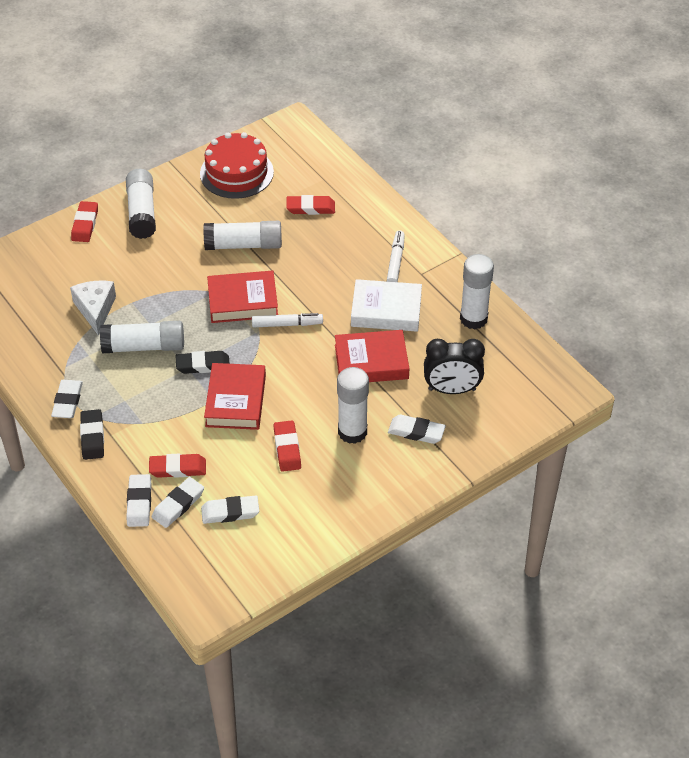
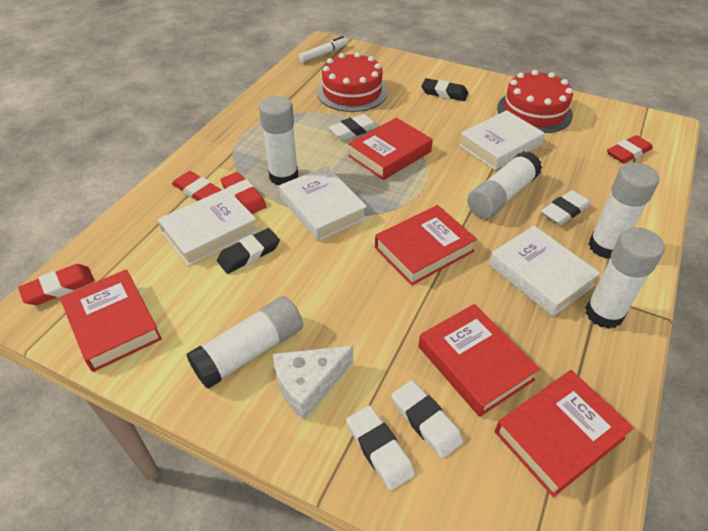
black clock: [424,339,485,394] = 1 -> none = 0
red book: [204,363,266,430] [207,271,278,323] [335,330,409,382] = 3 -> [60,269,162,372] [348,118,433,180] [375,205,477,286] [418,304,540,417] [495,370,634,497] = 5
red cake: [200,132,274,199] = 1 -> [317,52,388,112] [497,70,573,133] = 2
white book: [351,279,422,332] = 1 -> [157,188,258,266] [279,166,367,241] [459,110,545,170] [489,226,601,316] = 4
white eraser: [51,380,83,418] [126,474,151,527] [152,477,204,528] [201,495,259,524] [388,415,446,444] = 5 -> [329,114,379,140] [346,405,415,490] [391,380,463,458] [541,190,591,225] = 4
white marker: [252,313,323,327] [387,230,405,282] = 2 -> [298,36,348,63] = 1

